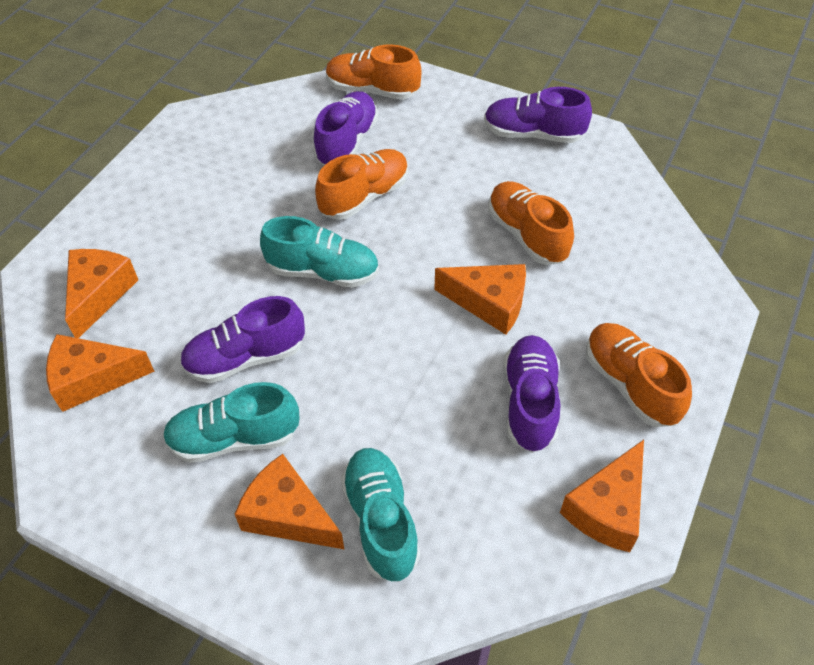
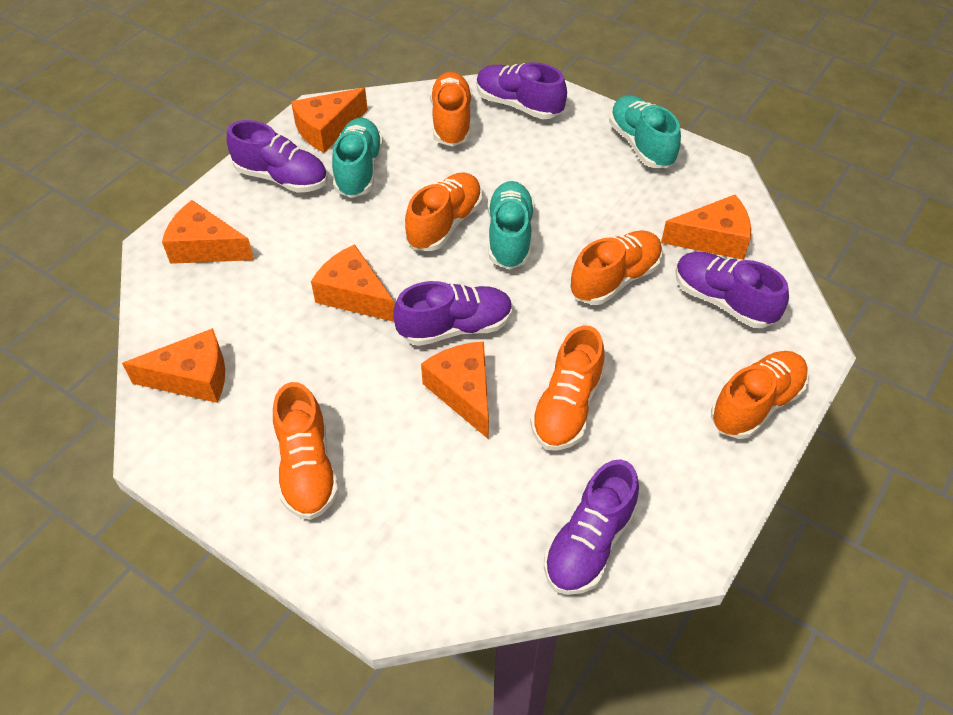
orange cheese: [46,334,155,412] [65,249,138,338] [235,454,345,550] [434,264,526,334] [560,440,644,552] = 5 -> [122,328,225,403] [162,200,254,264] [291,88,368,153] [311,244,395,322] [421,342,489,440] [661,195,751,260] = 6
orange shoe: [315,149,408,220] [326,44,421,100] [488,181,574,265] [586,323,692,427] = 4 -> [273,382,339,520] [405,172,482,251] [430,72,472,146] [530,325,605,451] [570,230,662,305] [711,351,809,439] = 6
purple shoe: [180,296,305,383] [314,91,378,165] [484,87,592,143] [504,335,560,453] = 4 -> [226,120,328,193] [393,281,513,346] [476,62,567,119] [544,459,639,595] [675,251,789,328] = 5

